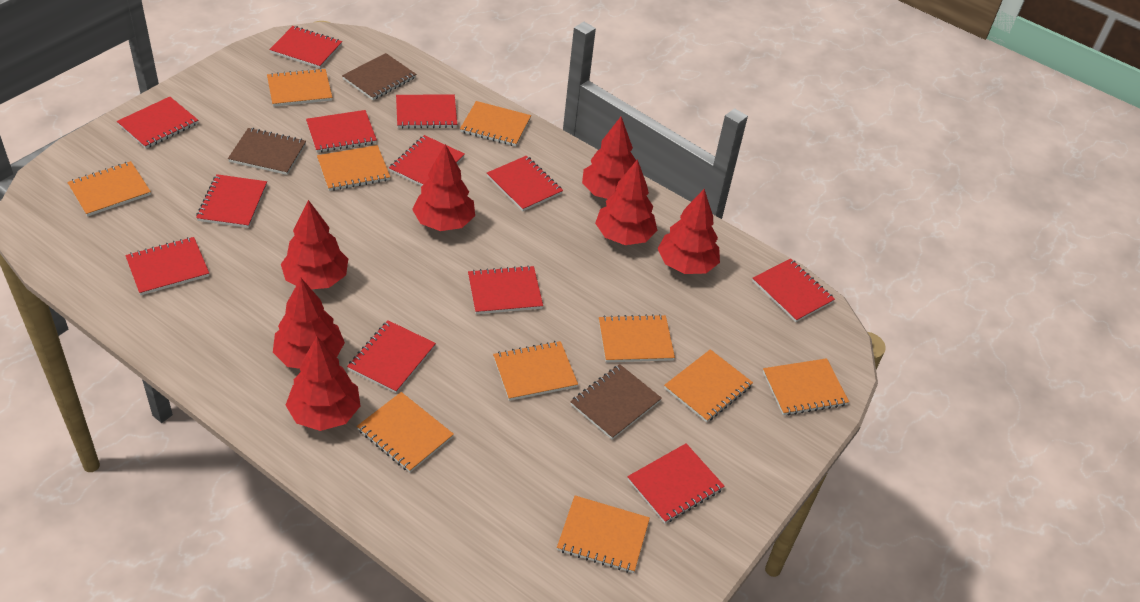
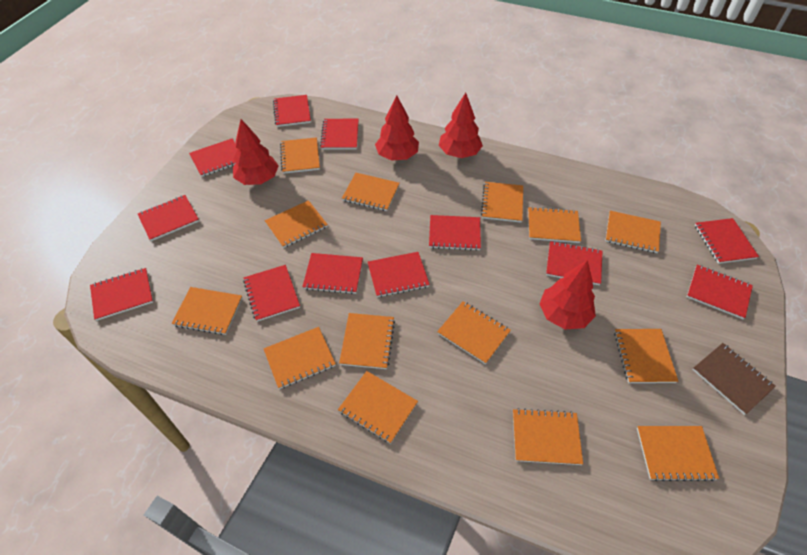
brown notebook: [228,128,306,175] [342,53,416,100] [570,364,662,440] = 3 -> [692,343,776,415] = 1
orange notebook: [67,161,151,217] [267,68,332,107] [317,145,390,191] [357,392,454,473] [460,101,531,146] [493,341,578,401] [557,496,650,573] [599,314,675,362] [664,349,753,423] [763,358,849,416] = 10 -> [171,287,242,335] [264,327,336,389] [265,200,328,248] [280,137,320,174] [338,371,418,444] [339,313,395,369] [342,173,400,211] [437,301,511,364] [481,182,523,222] [513,408,583,465] [528,207,581,243] [605,211,661,253] [614,329,678,383] [637,426,719,481] = 14
red tree: [273,278,345,369] [281,200,348,289] [286,337,360,431] [412,144,475,231] [582,117,636,199] [595,159,657,245] [658,189,720,274] = 7 -> [233,119,279,185] [375,95,419,161] [439,93,483,158] [539,260,596,330] = 4

